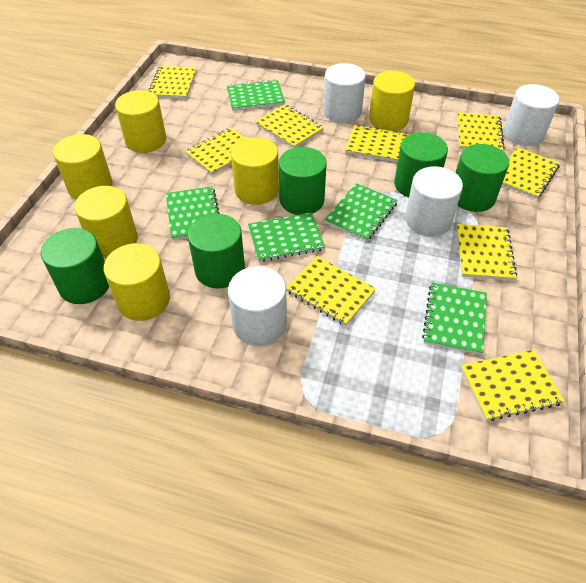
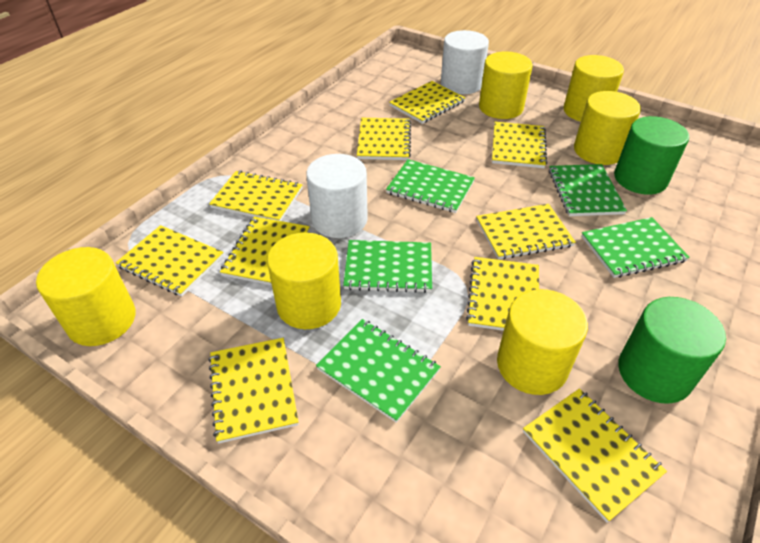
green cylinder: [41,228,109,304] [188,214,245,289] [279,147,327,215] [394,132,448,198] [456,144,509,212] = 5 -> [614,116,689,195] [618,297,726,404] = 2
white cylinder: [228,266,287,346] [323,63,366,123] [405,166,463,237] [503,84,559,146] = 4 -> [306,154,368,238] [441,30,489,94] = 2
yellow notebook: [148,66,197,99] [185,128,246,175] [255,105,324,148] [286,256,376,326] [345,124,410,162] [457,112,505,151] [457,224,517,281] [461,350,565,421] [502,147,560,199] = 9 -> [115,225,224,296] [208,338,299,444] [209,171,303,221] [220,216,310,285] [357,118,411,160] [389,81,465,124] [466,257,539,331] [476,204,576,260] [492,122,547,168] [523,388,667,522] = 10

